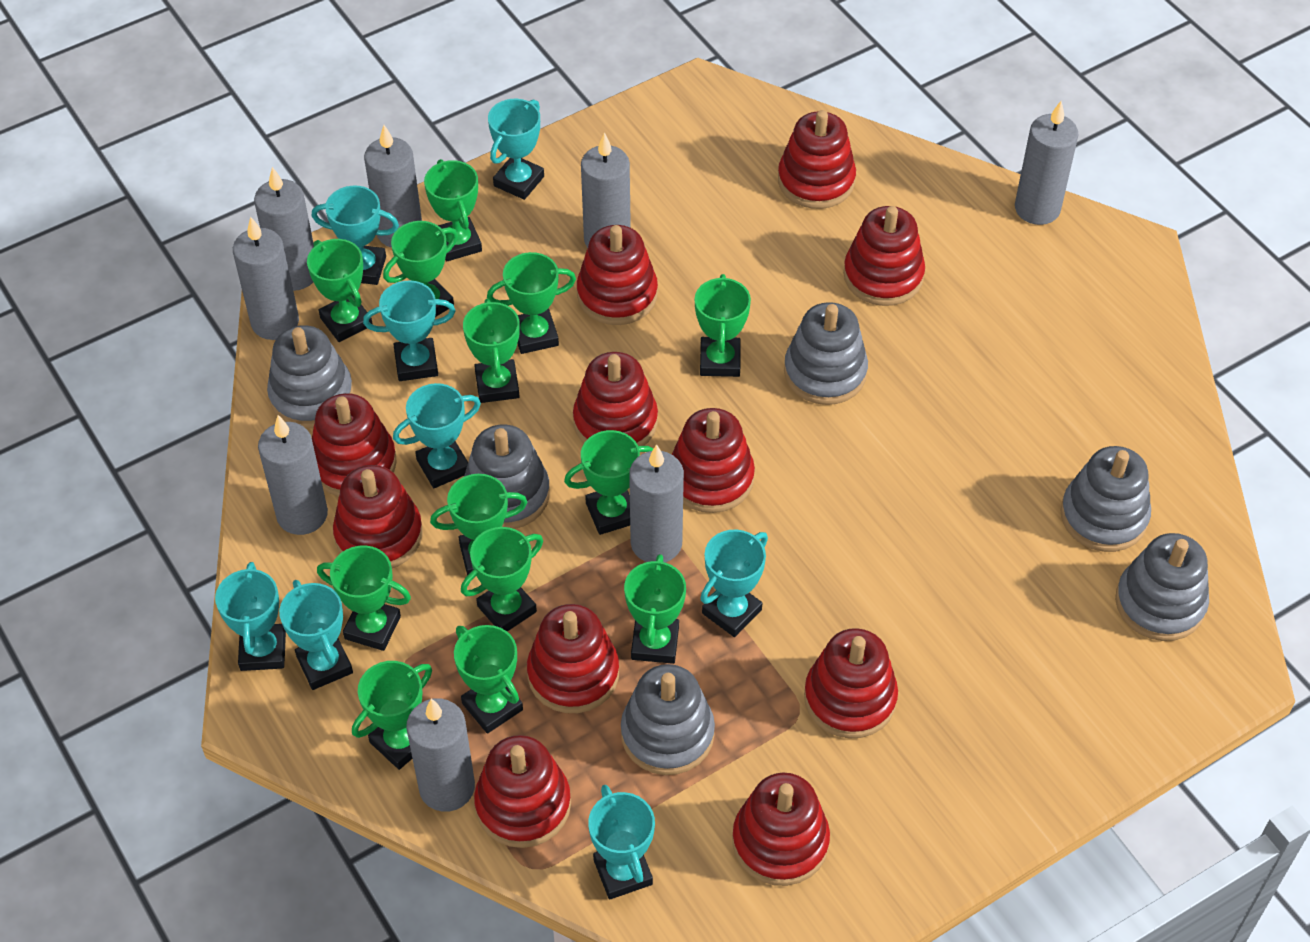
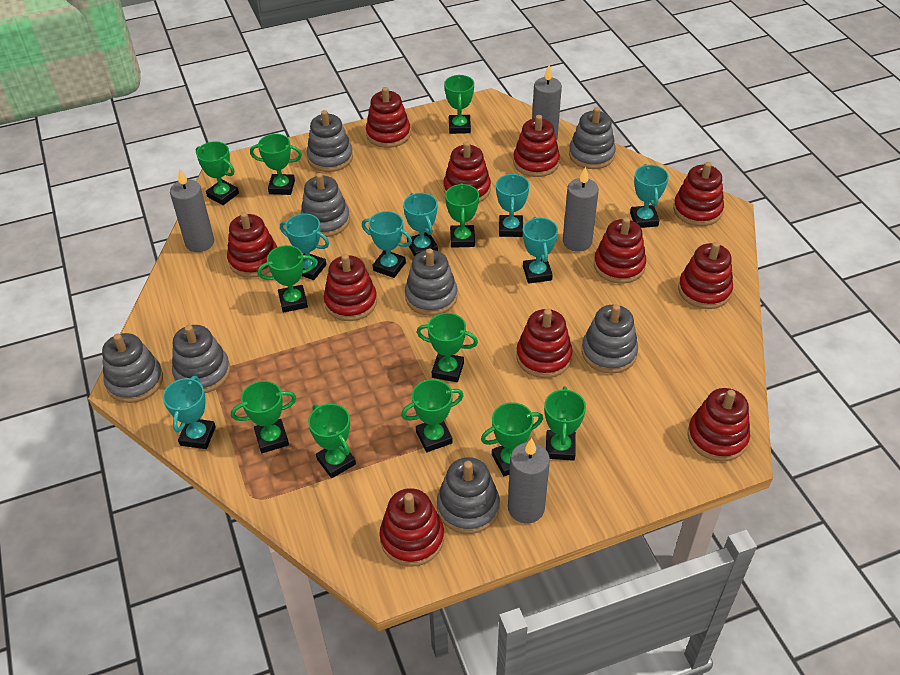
green trophy: [307,239,373,342] [317,546,411,651] [352,661,432,770] [383,221,458,317] [424,159,482,261] [430,474,528,576] [454,625,523,734] [461,527,543,631] [463,299,520,403] [487,252,576,354] [564,430,654,535] [624,554,686,664] [695,274,751,377] = 13 -> [196,141,239,205] [231,381,296,453] [250,134,302,195] [257,245,316,313] [308,404,356,478] [401,379,464,452] [417,313,478,382] [444,75,474,134] [445,183,479,248] [481,402,543,476] [544,386,586,461] = 11
grey candle: [233,217,299,340] [254,167,314,291] [258,415,328,535] [364,125,422,248] [406,698,475,812] [581,132,631,248] [629,444,684,563] [1015,101,1078,225] = 8 -> [170,168,214,252] [508,438,550,523] [532,65,562,141] [563,166,599,252] = 4
grey stacking toy: [267,325,354,428] [464,424,550,529] [621,664,715,775] [784,302,868,405] [1060,446,1151,552] [1115,533,1209,641] = 6 -> [102,333,163,403] [172,325,231,393] [301,173,350,237] [307,110,353,172] [405,248,458,316] [437,457,500,534] [569,107,616,169] [582,304,638,374] = 8
turquoise trophy: [215,562,286,671] [279,580,353,690] [312,186,399,285] [363,280,455,381] [393,383,481,488] [488,99,544,200] [588,785,655,900] [700,530,768,637] = 8 -> [163,376,216,449] [280,213,329,280] [362,211,412,278] [403,193,438,257] [496,173,530,237] [523,217,558,284] [630,164,669,228] = 7

